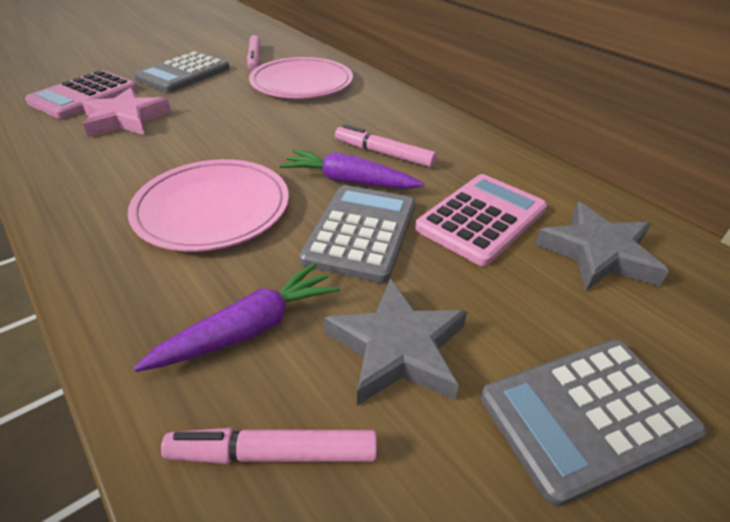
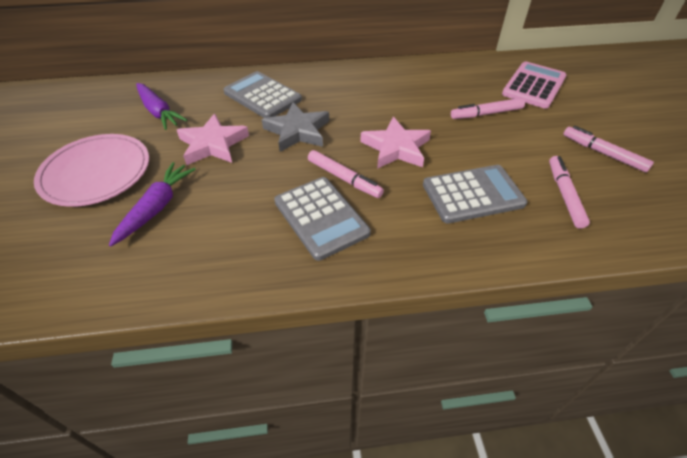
grey star: [324,278,467,405] [535,202,669,291] = 2 -> [262,102,329,152] = 1
pink calculator: [25,70,137,119] [415,174,547,266] = 2 -> [502,62,567,109] = 1
pink marker: [161,428,377,464] [247,35,260,71] [335,124,436,167] = 3 -> [308,150,384,198] [451,98,525,119] [549,156,590,229] [563,126,654,173] = 4
pink plate: [128,159,289,252] [249,57,353,99] = 2 -> [34,134,149,207] = 1
pink star: [82,87,171,137] = 1 -> [177,113,249,165] [360,117,431,169] = 2

